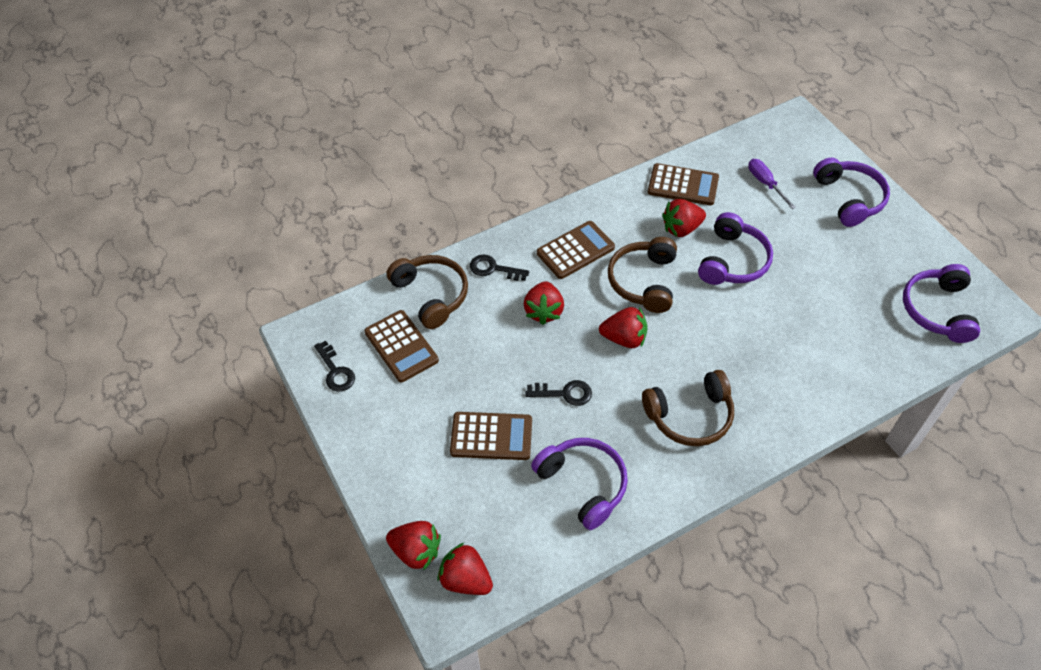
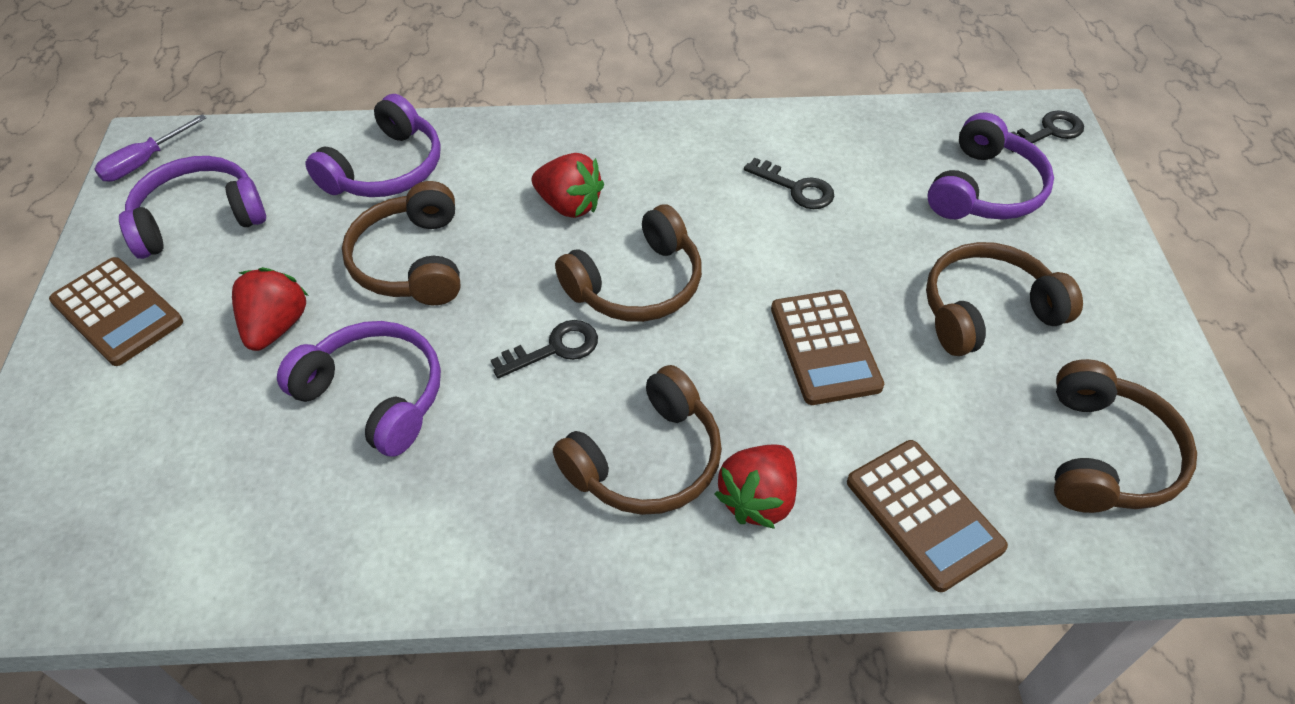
brown calculator: [364,310,439,382] [450,412,532,460] [537,221,615,279] [648,163,719,205] = 4 -> [49,257,183,366] [771,290,884,405] [847,440,1008,592] = 3
brown headphones: [387,255,468,329] [608,237,677,313] [642,370,734,446] = 3 -> [342,181,460,305] [553,365,722,515] [555,205,702,322] [926,242,1083,356] [1054,359,1197,513] = 5
red strawberry: [386,521,441,571] [437,543,493,595] [524,281,564,325] [599,307,647,348] [662,199,706,237] = 5 -> [232,267,309,351] [532,153,604,218] [715,445,797,529] = 3

